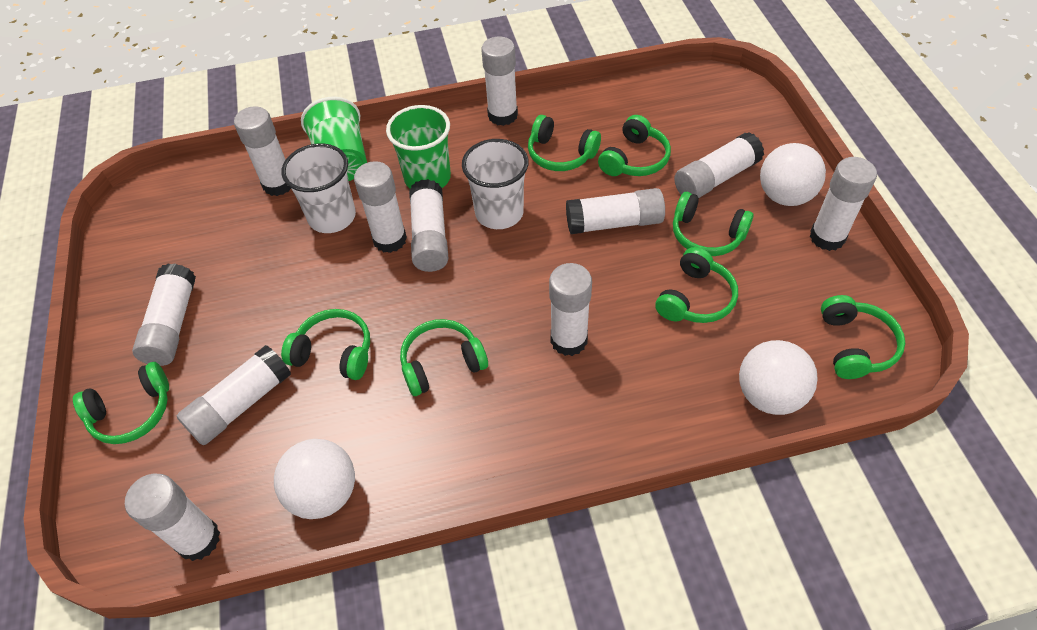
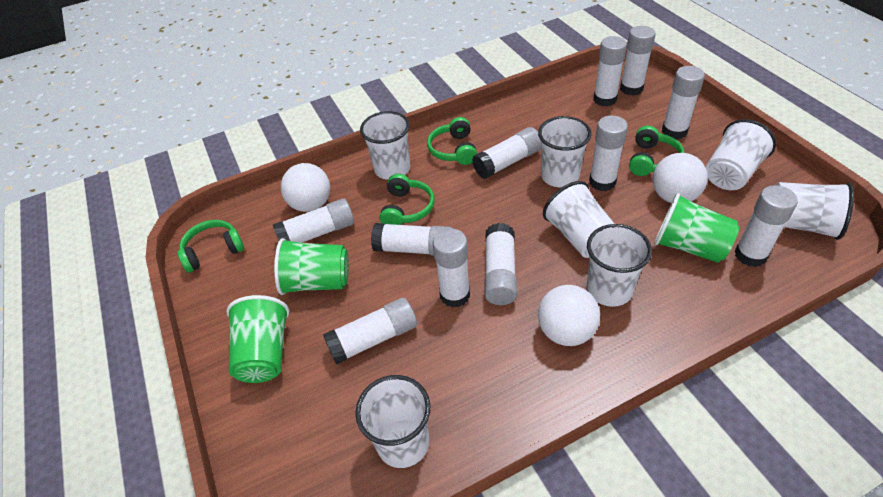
green cup: [301,96,367,181] [386,105,451,189] = 2 -> [226,295,289,383] [274,238,349,295] [654,193,739,263] = 3
green headphones: [73,362,169,444] [281,309,370,380] [400,319,488,396] [528,115,601,171] [598,115,671,176] [655,247,738,323] [673,192,753,256] [821,295,905,379] = 8 -> [178,220,244,273] [380,174,434,225] [427,117,477,165] [629,126,684,176] = 4
white cup: [282,144,356,233] [462,139,529,229] = 2 -> [355,375,430,468] [360,111,410,180] [538,116,591,188] [543,181,614,258] [587,224,652,307] [706,119,776,190] [777,182,854,240] = 7

